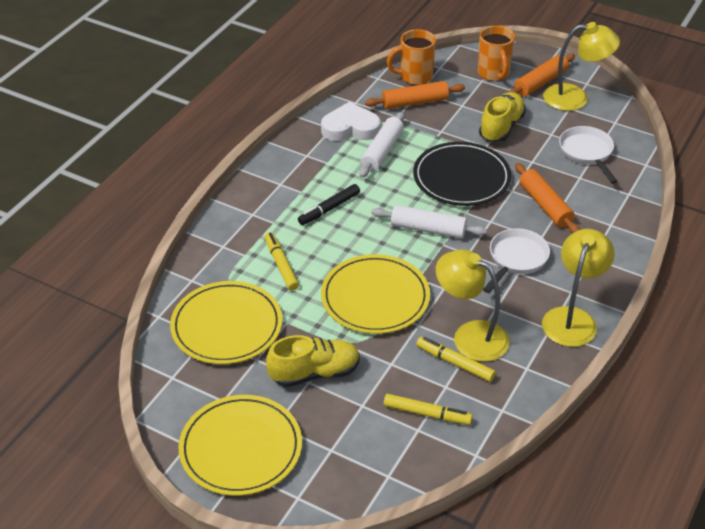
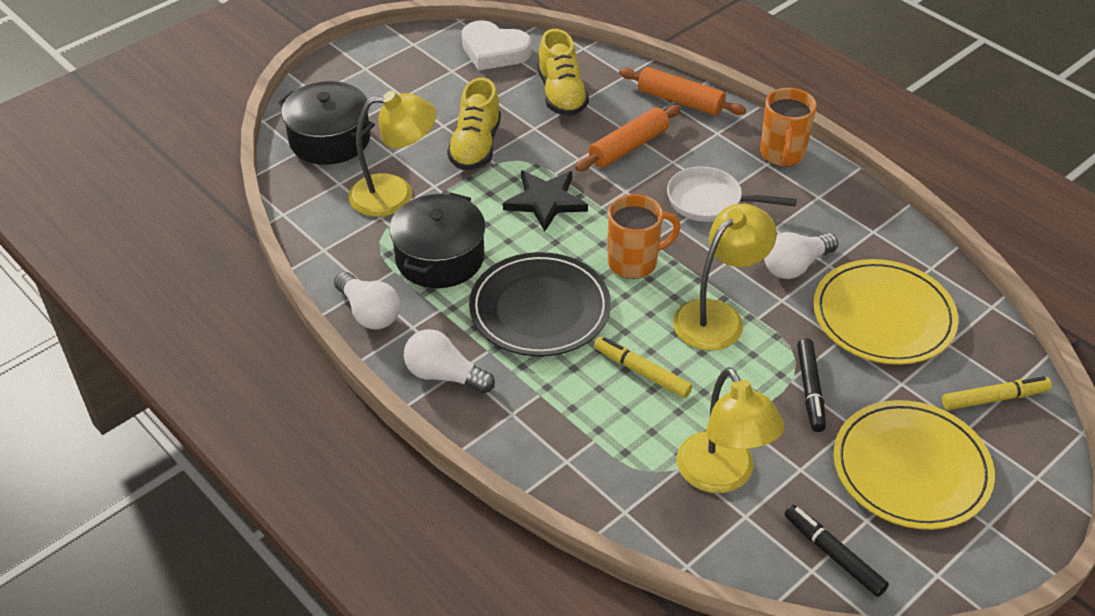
black marker: [298,184,360,225] = 1 -> [785,505,889,597] [797,338,826,432] = 2
black pot: none = 0 -> [278,81,375,165] [389,192,485,288] = 2
black star: none = 0 -> [503,171,588,232] = 1
orange rolling pin: [365,81,465,109] [509,53,575,97] [515,163,580,233] = 3 -> [575,105,681,171] [619,67,746,116] = 2
white light bulb: none = 0 -> [334,272,400,330] [404,329,495,394] [764,232,838,279] = 3
white pan: [483,228,550,293] [559,126,618,184] = 2 -> [667,167,797,222] = 1
white rolling pin: [359,112,404,178] [372,205,487,239] = 2 -> none = 0
yellow marker: [265,232,299,291] [384,394,473,425] [416,337,496,382] = 3 -> [594,336,692,398] [942,376,1052,410] = 2
yellow plate: [170,281,282,364] [178,395,302,496] [321,254,430,334] = 3 -> [813,259,958,365] [834,400,995,530] = 2

